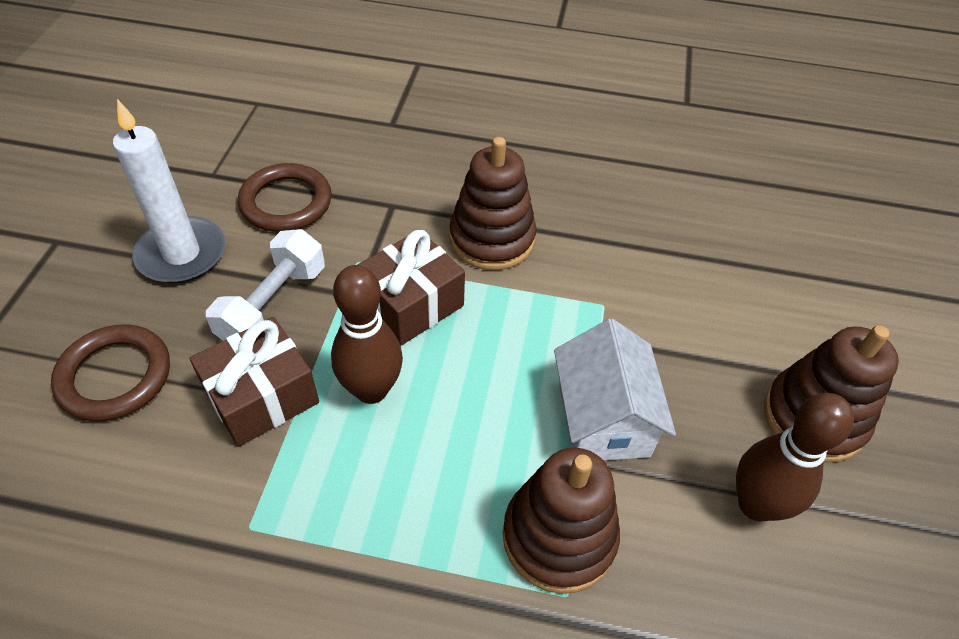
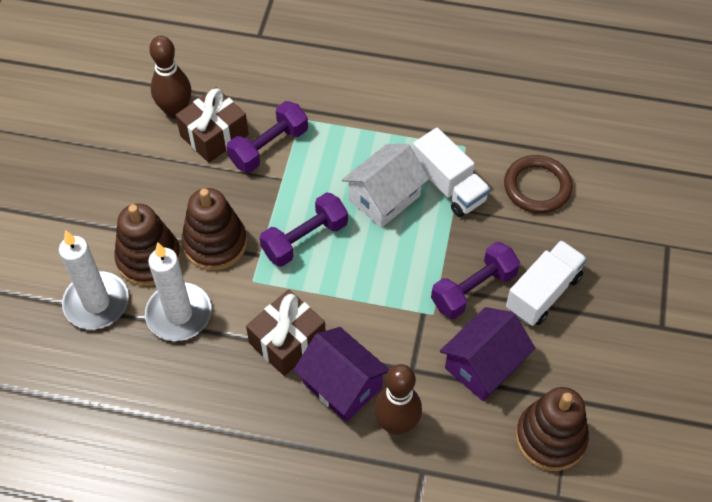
brown ring: [51,324,170,421] [238,163,332,232] = 2 -> [504,155,573,213] = 1
purple dumbbell: none = 0 -> [227,101,308,173] [260,192,348,267] [431,242,520,319] = 3
purple house: none = 0 -> [294,327,389,422] [440,307,535,401] = 2
white candle: [113,99,226,283] = 1 -> [59,230,129,329] [145,243,212,341] = 2
white dumbbell: [206,229,325,341] = 1 -> none = 0
white truck: none = 0 -> [413,127,491,217] [506,240,587,326] = 2

